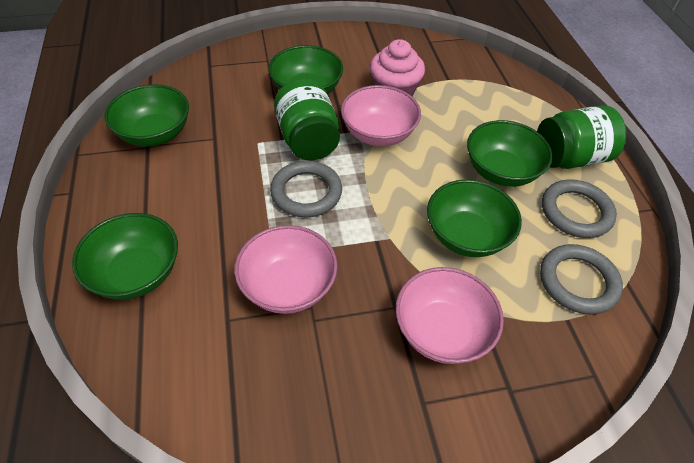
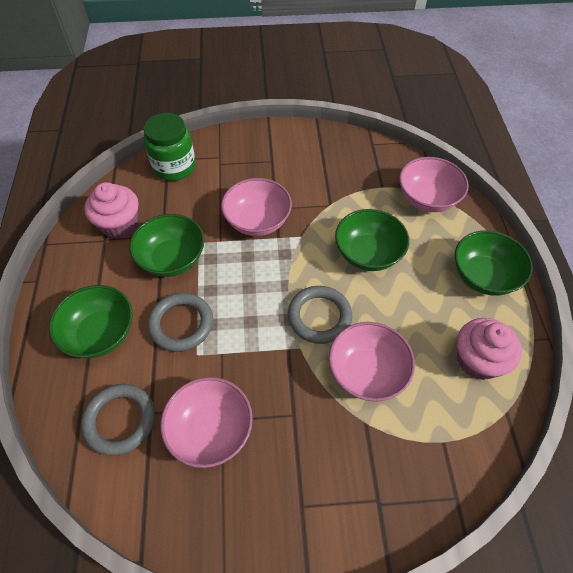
green bowl: [72,213,178,300] [104,84,189,147] [268,45,343,94] [427,180,522,257] [467,120,553,187] = 5 -> [49,285,132,358] [129,214,205,277] [335,209,409,271] [455,230,533,296] = 4
green jar: [274,78,340,160] [537,105,626,169] = 2 -> [143,113,196,181] = 1
pink bowl: [234,225,338,314] [341,85,421,146] [396,267,504,364] = 3 -> [161,377,253,468] [221,178,292,236] [329,322,415,402] [399,157,469,212] = 4
pink cupcake: [370,39,425,96] = 1 -> [84,182,138,238] [457,318,522,380] = 2

